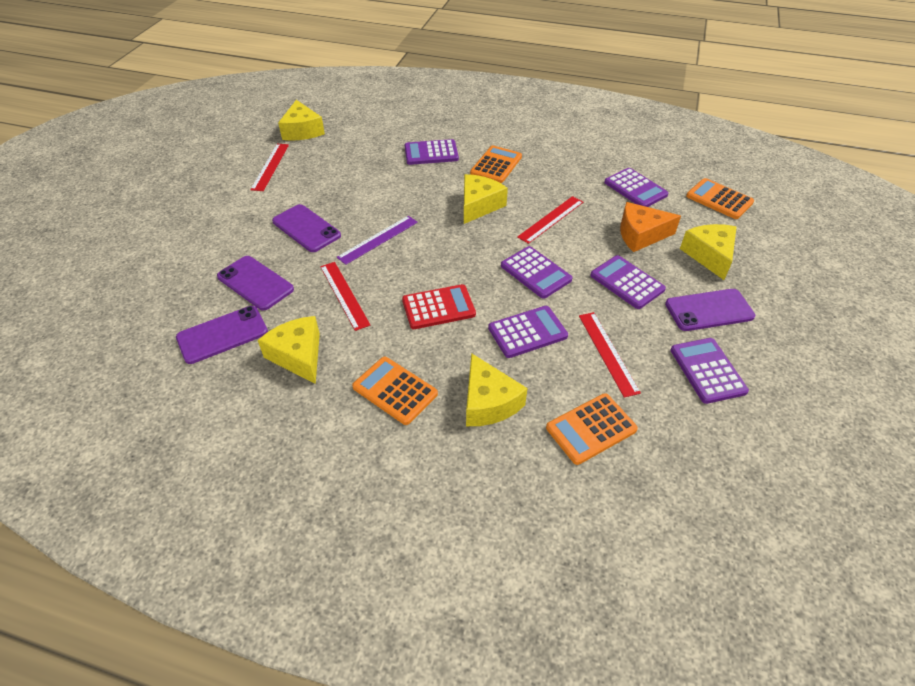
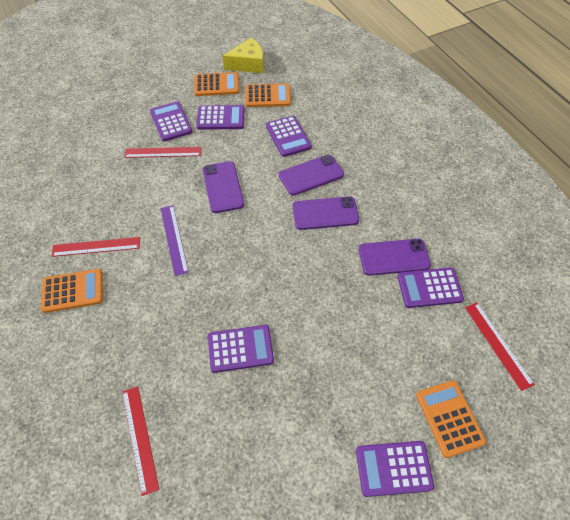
orange cheese: [620,202,681,252] = 1 -> none = 0
red calculator: [402,284,476,329] = 1 -> none = 0
yellow cheese: [258,316,320,384] [278,100,325,141] [464,174,508,224] [466,353,528,426] [680,224,737,280] = 5 -> [223,38,264,73] = 1

